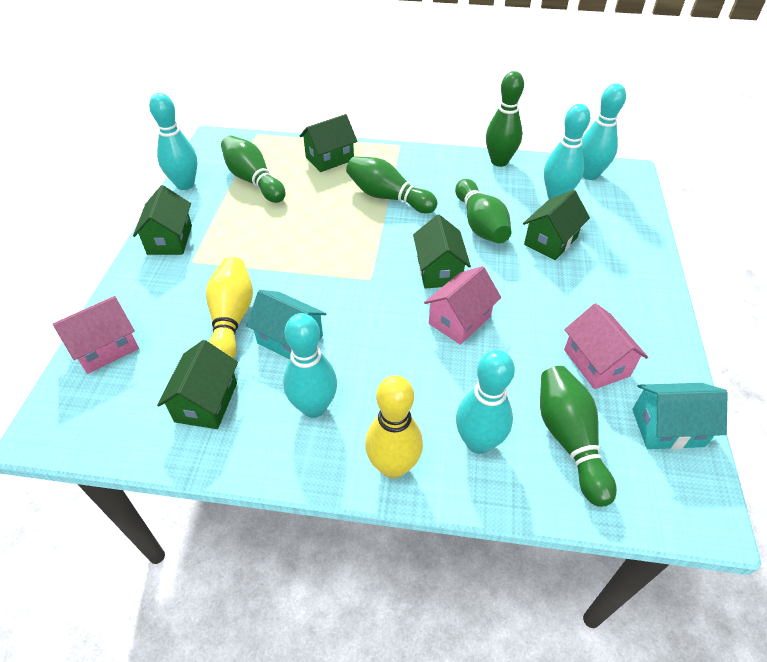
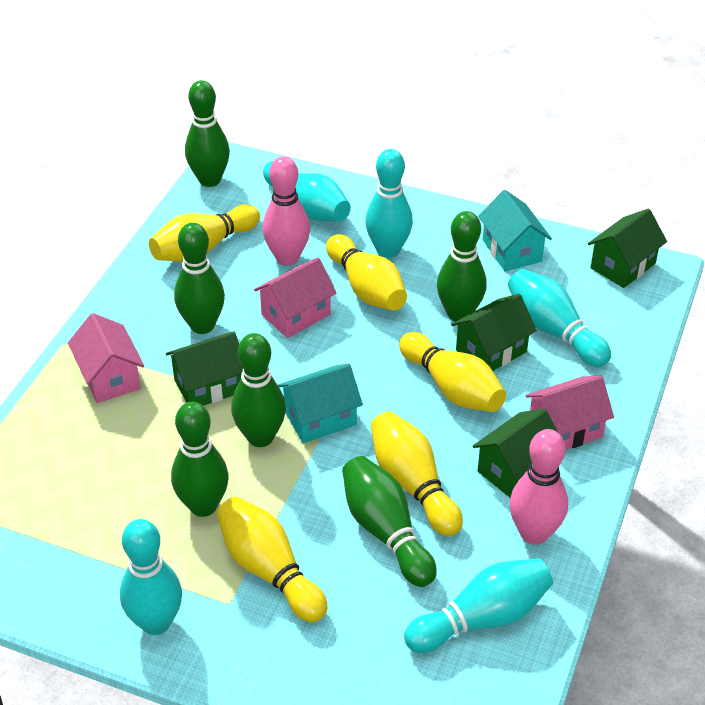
green bowling pin: [221,135,286,203] [346,156,438,214] [455,179,512,243] [486,71,524,167] [540,366,617,507] = 5 -> [171,402,229,517] [174,223,225,334] [185,80,230,187] [231,333,286,447] [342,456,437,587] [437,211,487,322] = 6
green house: [133,185,192,255] [157,340,238,429] [299,114,357,172] [413,215,471,289] [523,190,590,260] = 5 -> [166,331,243,406] [451,294,537,371] [473,409,558,498] [588,209,667,288] = 4
pink bowling pin: none = 0 -> [263,156,310,266] [509,429,568,545] = 2
yellow bowling pin: [206,257,253,359] [365,375,423,479] = 2 -> [149,204,260,262] [217,497,327,622] [326,234,407,310] [371,411,463,536] [399,332,506,412] = 5

